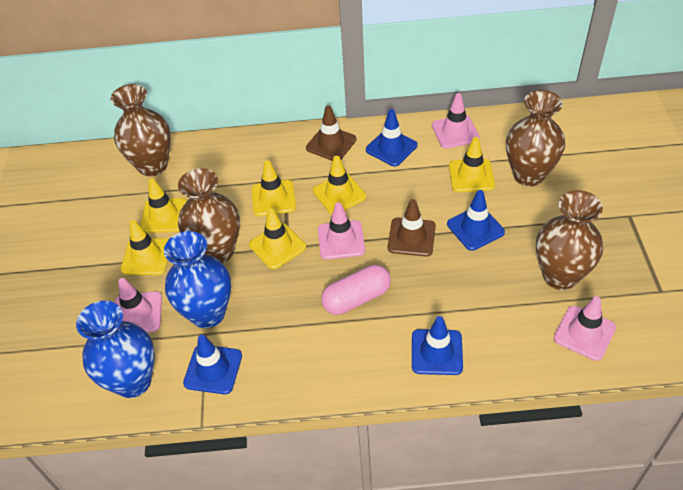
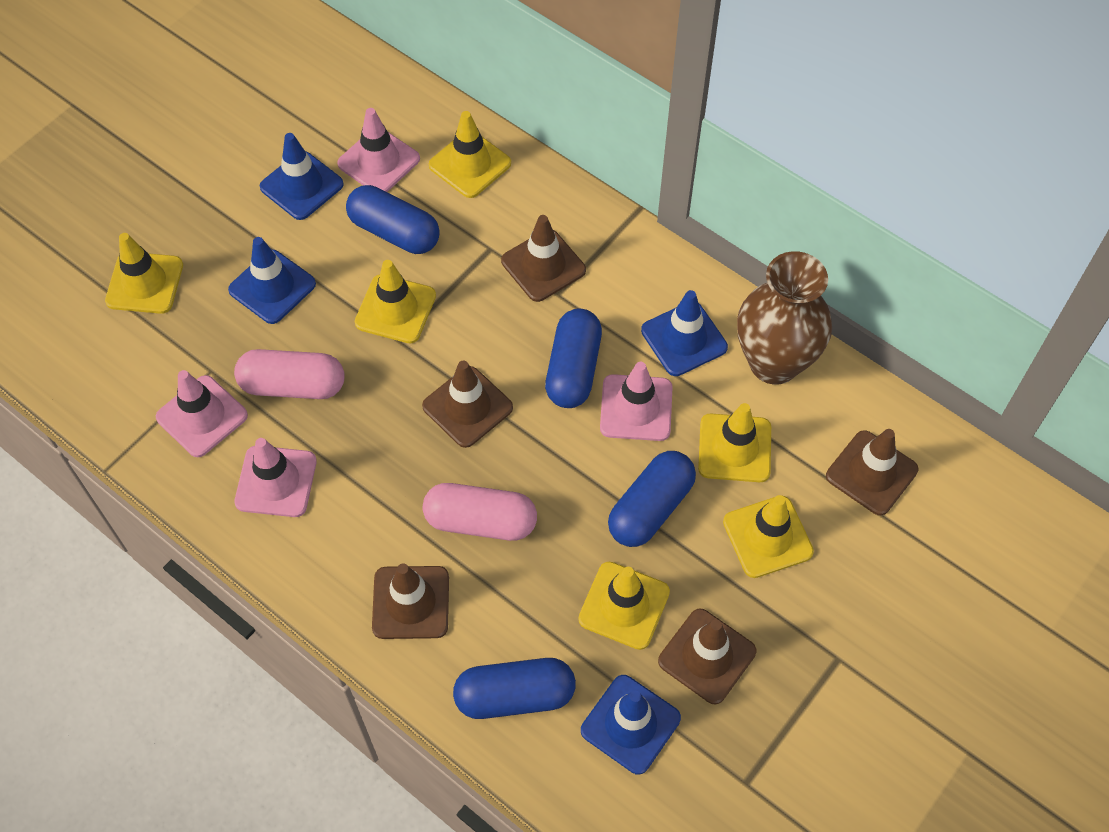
blue capsule: none = 0 -> [346,185,440,254] [453,658,576,719] [545,308,602,408] [608,451,696,547] = 4
blue vase: [76,301,155,398] [164,231,231,328] = 2 -> none = 0
brown traffic cone: [306,105,356,161] [388,199,436,257] = 2 -> [372,564,449,639] [422,361,513,448] [501,215,586,302] [658,609,756,704] [826,429,918,515] = 5
brown vase: [111,84,171,176] [178,168,240,263] [506,90,565,187] [536,190,603,290] = 4 -> [737,251,832,384] = 1
pink capsule: [321,265,391,315] = 1 -> [234,349,345,399] [423,483,537,541] = 2

